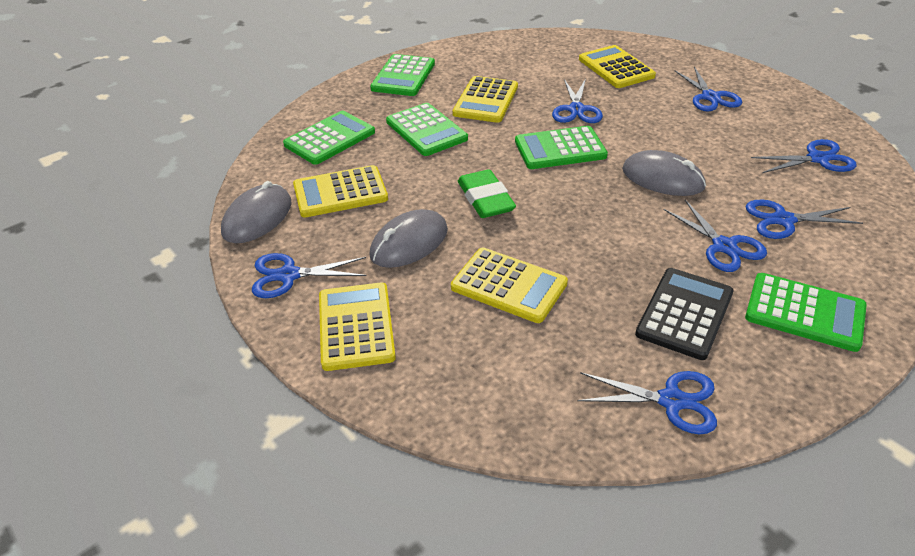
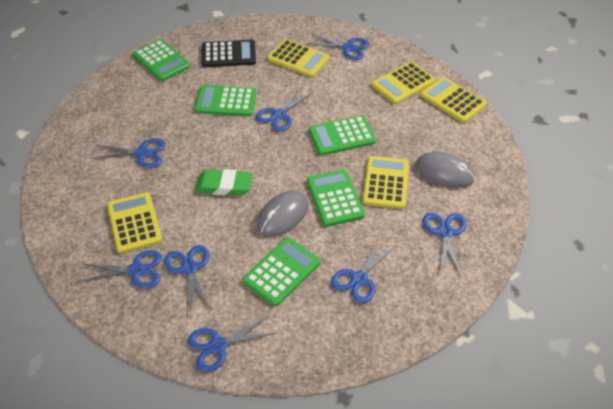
blue scissors: [252,253,367,298] [552,79,603,123] [577,371,717,434] [664,200,767,272] [674,67,742,111] [746,200,863,239] [751,139,857,173] = 7 -> [79,250,162,288] [92,139,165,168] [164,245,212,313] [188,315,278,372] [256,87,313,132] [306,34,369,60] [331,238,396,303] [423,213,466,276] = 8
grey mouse: [221,181,291,243] [369,209,448,268] [622,150,706,196] = 3 -> [257,190,309,237] [416,152,475,188] = 2

